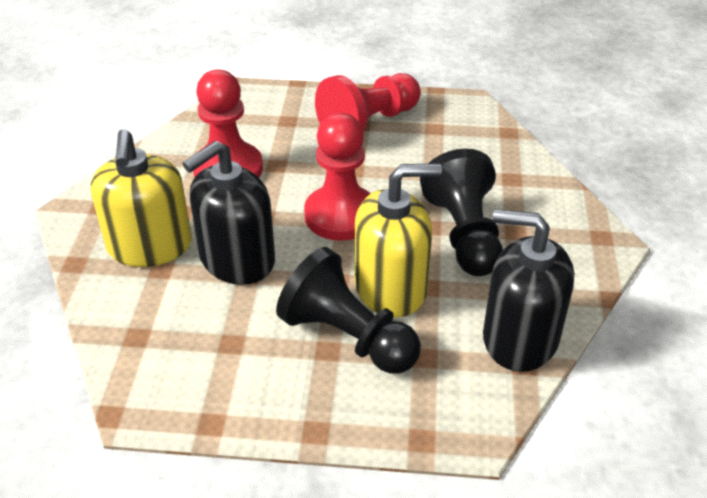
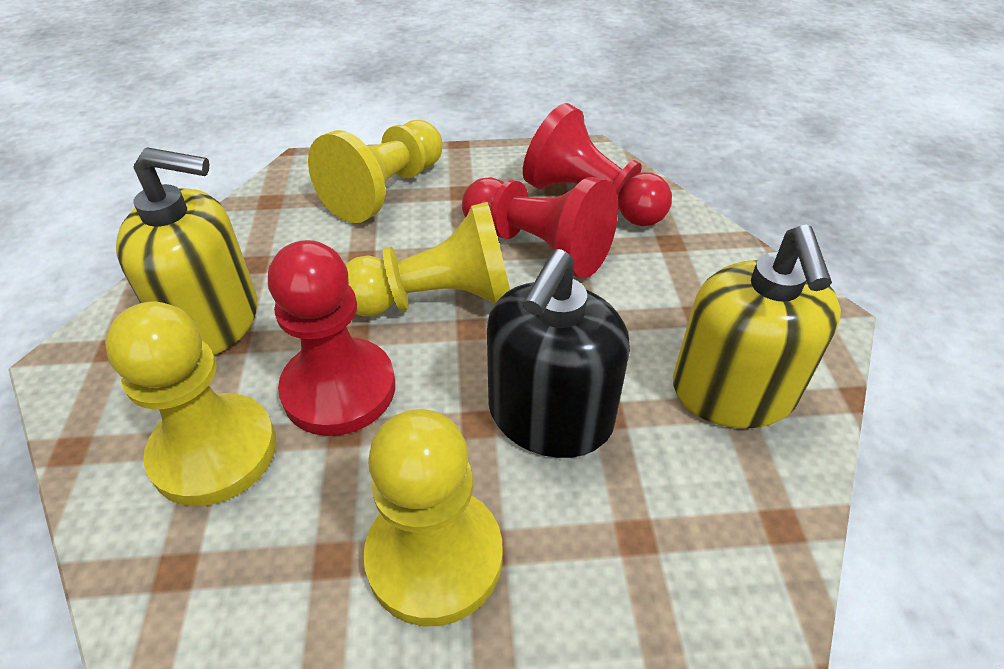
black pawn: [276,247,421,374] [420,149,503,276] = 2 -> none = 0
black soap dispenser: [182,141,275,285] [483,209,574,372] = 2 -> [487,249,630,458] = 1
yellow pawn: none = 0 -> [105,301,276,506] [308,120,442,223] [345,202,510,316] [363,409,502,626] = 4

